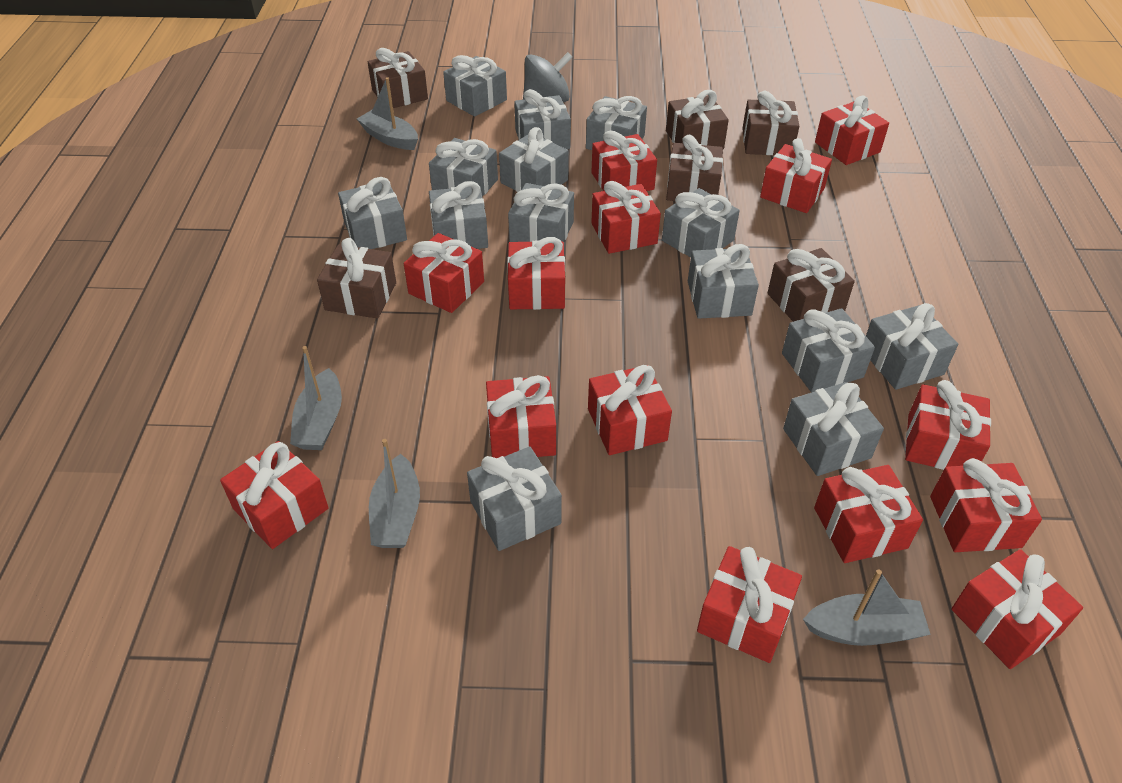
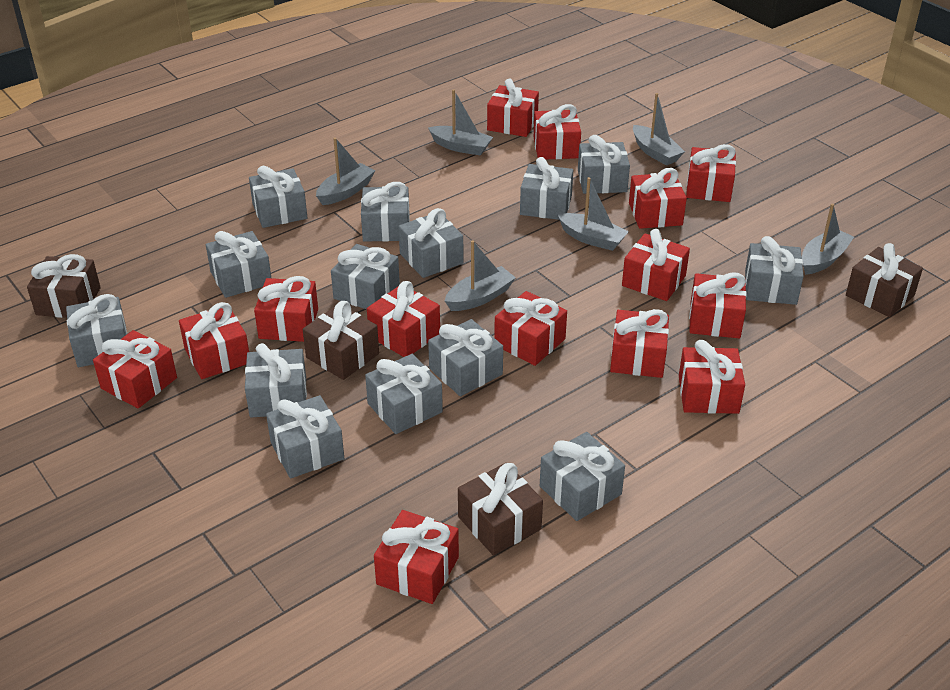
brown gift: [317,238,396,319] [368,48,428,108] [666,90,729,149] [666,135,723,201] [742,91,800,155] [768,248,855,322] = 6 -> [27,254,101,318] [303,301,379,380] [458,463,543,555] [846,243,923,317] = 4
grey boat: [290,346,342,450] [357,77,418,150] [369,439,420,548] [803,569,931,646] = 4 -> [316,137,375,205] [428,89,493,156] [445,240,516,311] [557,177,629,251] [633,93,685,165] [802,204,854,275] = 6
grey spinning top: [523,52,572,102] = 1 -> none = 0

